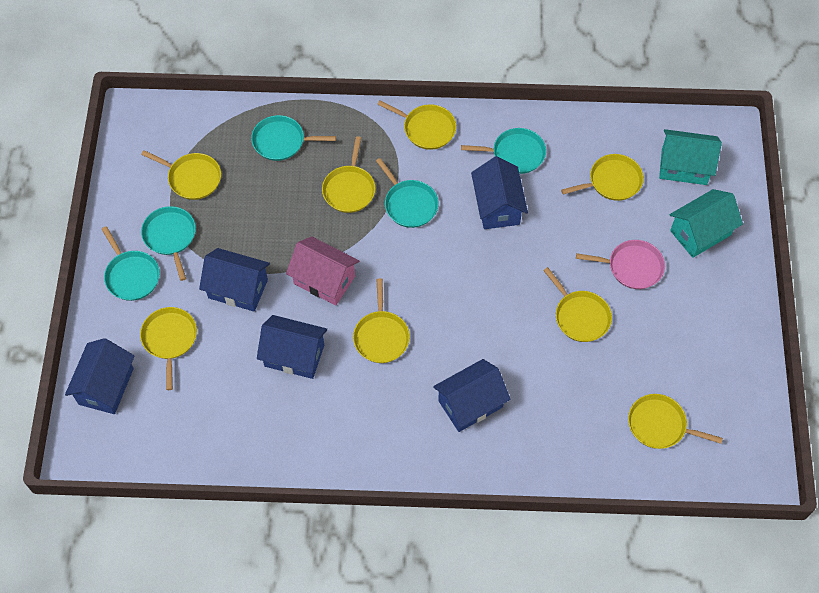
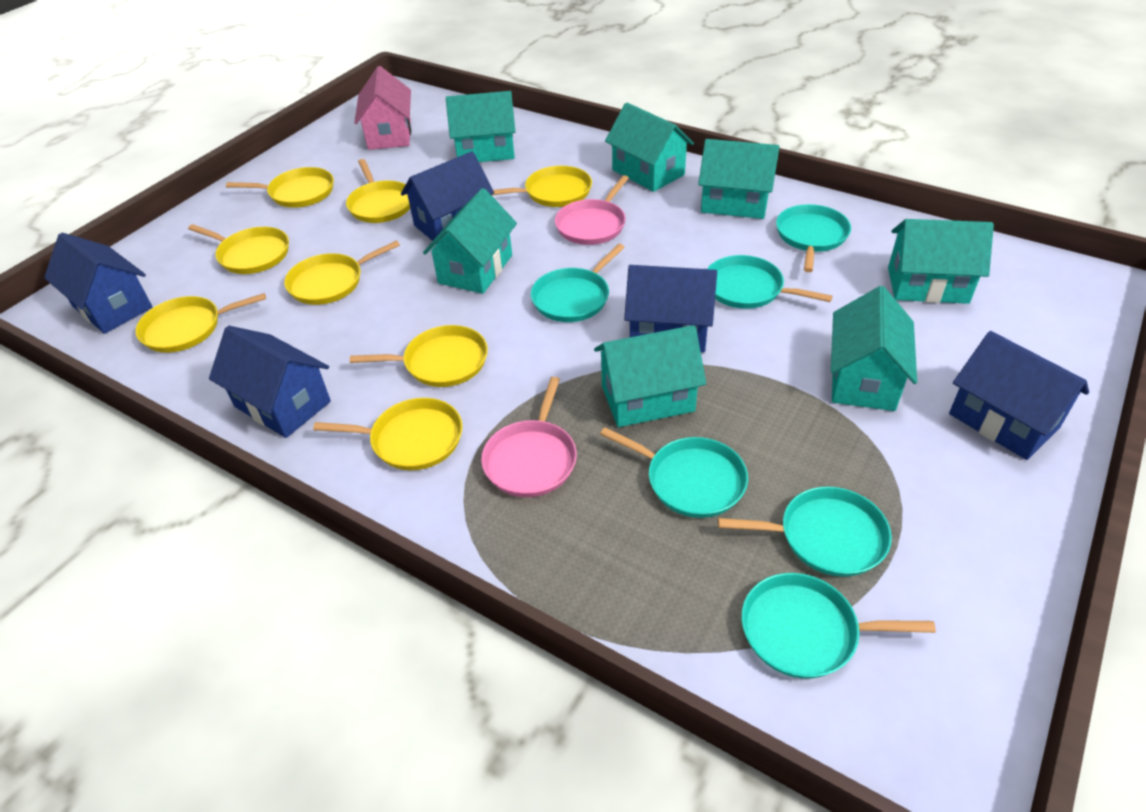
pink pan: [576,240,665,289] = 1 -> [481,377,577,497] [555,175,629,245] = 2
turquoise house: [659,129,722,185] [670,189,743,258] = 2 -> [423,188,517,294] [446,91,515,162] [594,325,706,427] [605,103,694,192] [698,139,779,219] [831,286,917,411] [888,219,994,304] = 7
turquoise pan: [101,226,160,301] [141,206,196,281] [251,115,336,161] [376,158,439,228] [461,128,546,174] = 5 -> [531,244,625,322] [600,427,748,518] [707,255,833,309] [718,487,892,577] [741,573,936,679] [776,204,851,272] = 6

